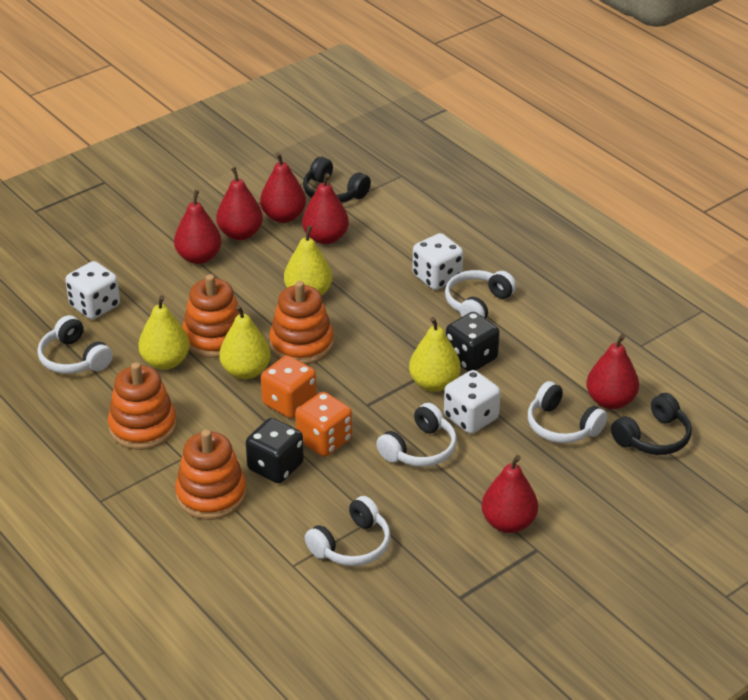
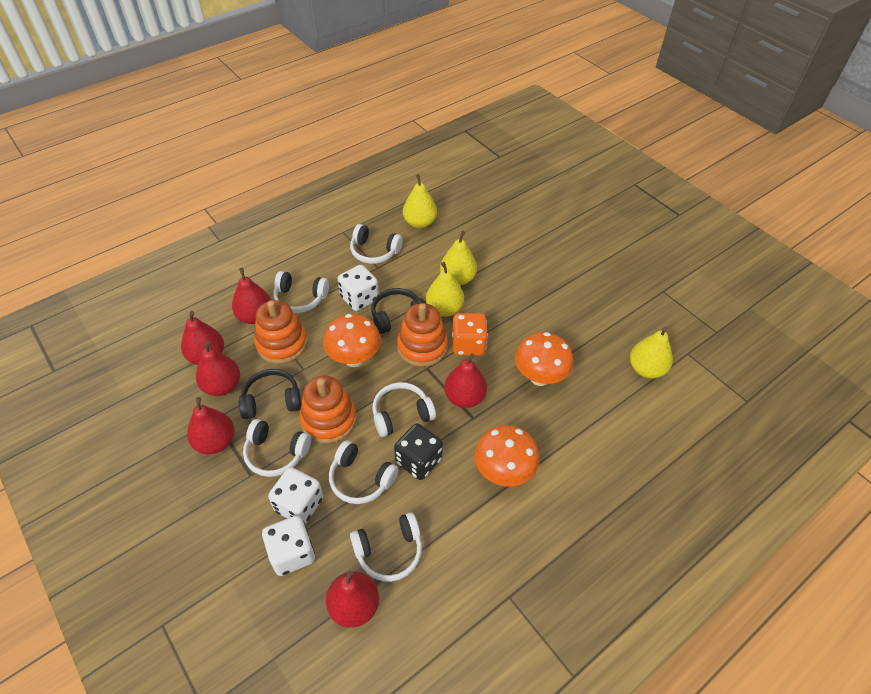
black dice: [246,418,304,483] [446,312,500,372] = 2 -> [394,423,443,480] = 1
orange dice: [261,355,317,418] [295,392,352,457] = 2 -> [452,313,488,356] = 1
orange mushroom: none = 0 -> [323,314,381,367] [475,425,540,487] [515,332,573,386] = 3
orange stacking toy: [108,362,177,450] [175,430,247,520] [182,274,240,358] [269,281,334,364] = 4 -> [254,300,308,364] [299,376,357,443] [397,303,448,367] = 3
white headphones: [38,315,113,374] [305,496,391,566] [376,403,457,467] [445,270,516,319] [528,381,608,443] = 5 -> [243,419,311,477] [273,271,329,313] [329,440,399,504] [350,224,403,264] [350,512,422,582] [372,382,436,437] = 6

